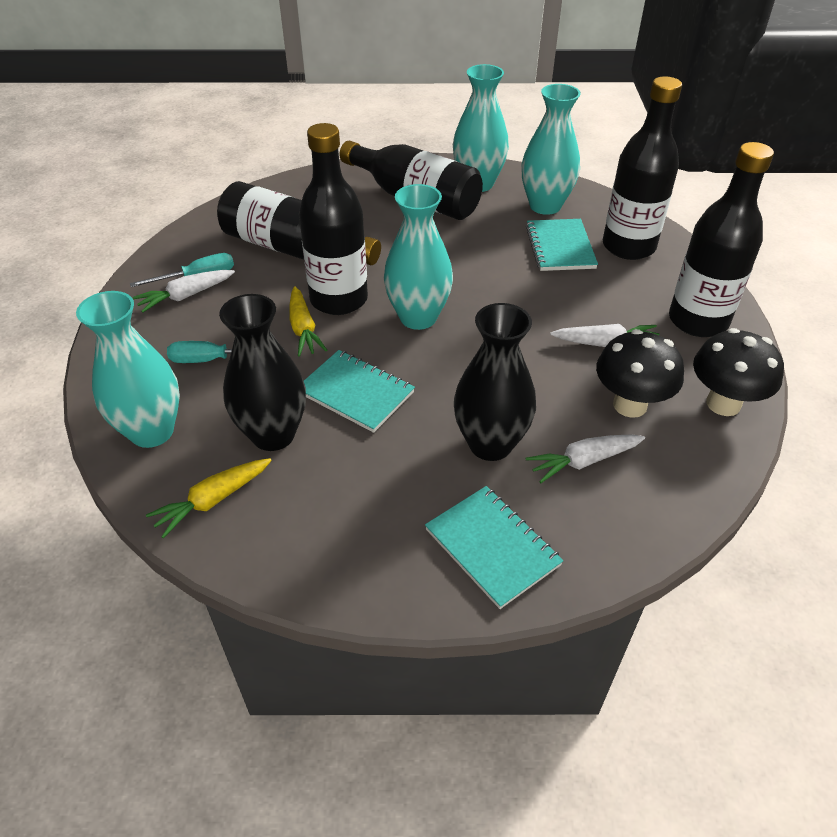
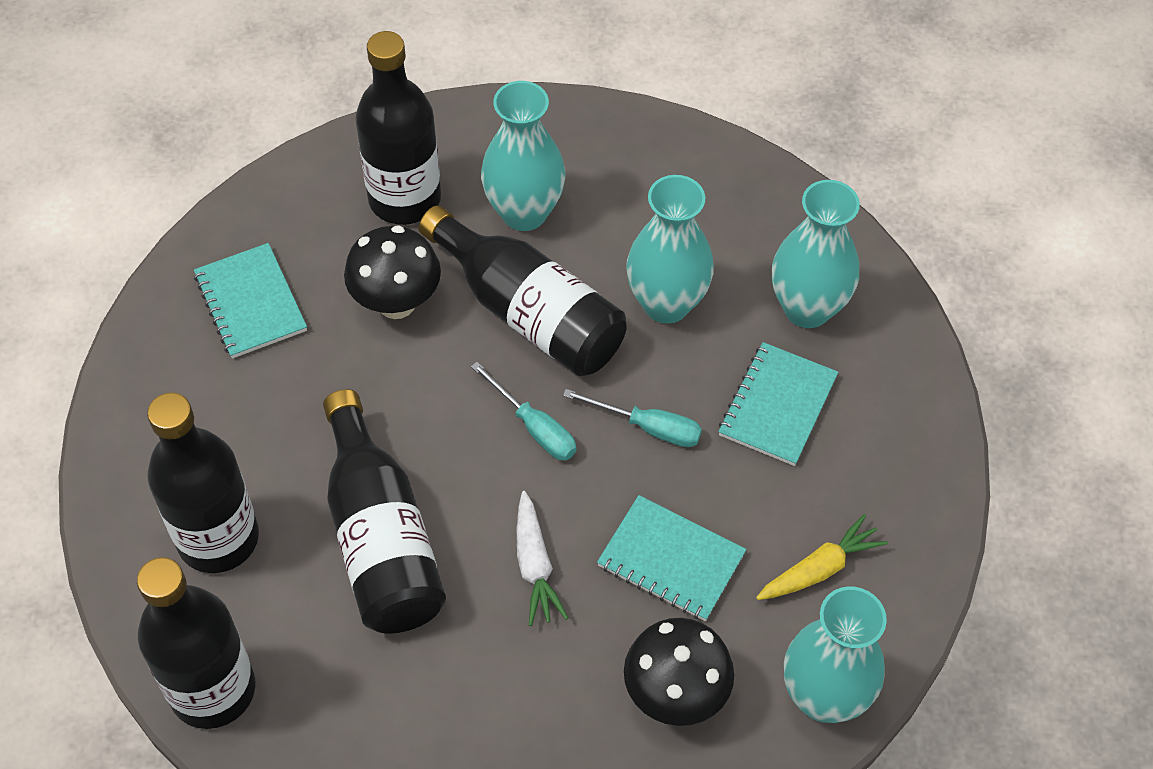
black vase: [219,294,306,451] [454,303,536,461] = 2 -> none = 0
white carrot: [133,270,235,313] [526,434,645,483] [550,324,659,347] = 3 -> [517,491,568,626] = 1
yellow carrot: [146,458,272,538] [289,286,327,357] = 2 -> [756,514,888,600] = 1

